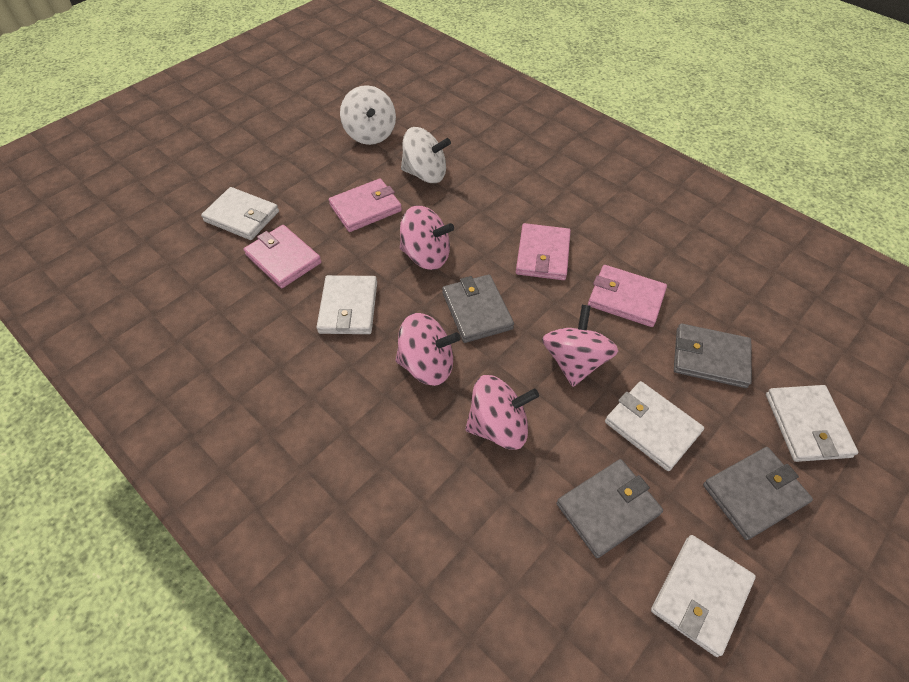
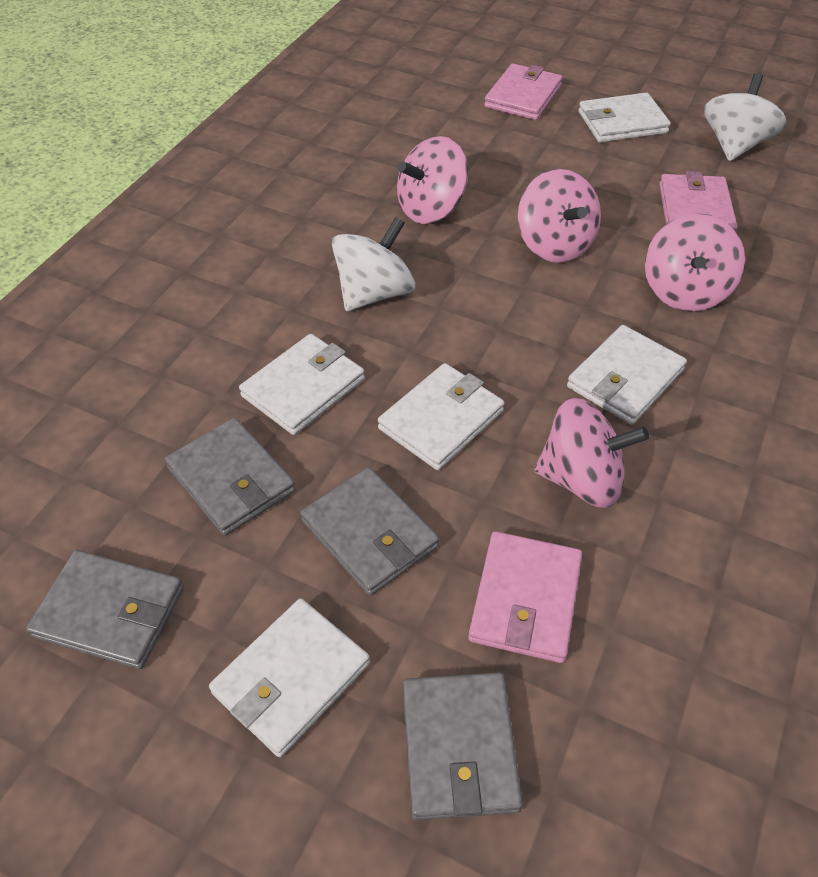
pink wallet: [244,225,321,288] [329,178,402,232] [516,223,571,280] [588,265,667,327] = 4 -> [468,531,582,663] [484,64,563,120] [659,171,738,231] = 3

